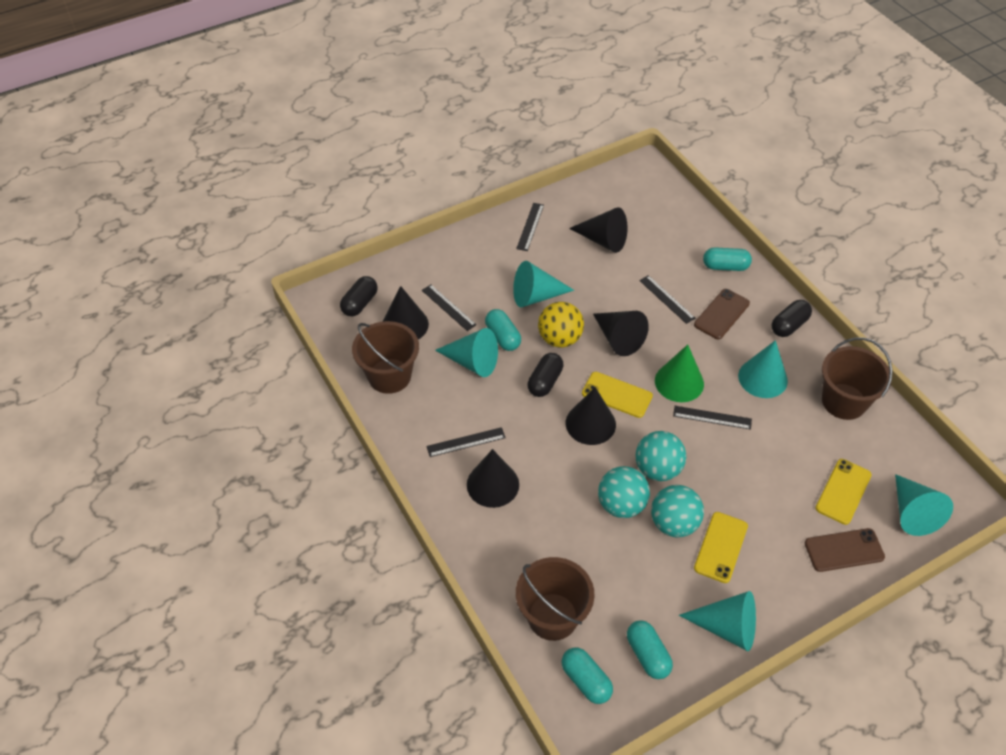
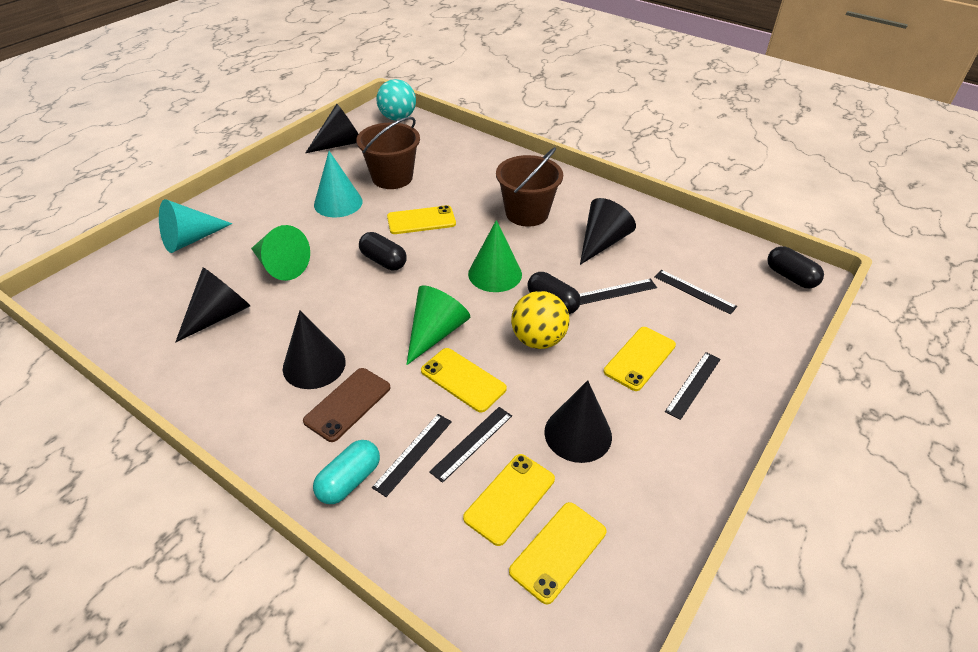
brown bucket: [352,321,419,394] [516,557,594,641] [822,337,893,420] = 3 -> [356,117,420,189] [496,147,563,226] = 2
brown phone: [694,289,750,339] [805,528,885,572] = 2 -> [303,368,391,442] = 1
green cone: [655,345,704,402] = 1 -> [251,225,310,281] [406,285,470,365] [468,220,522,292] = 3
turquoise ball: [598,466,650,518] [636,431,686,481] [651,485,704,537] = 3 -> [377,79,416,121] = 1
turquoise capsule: [485,309,521,351] [561,647,613,704] [627,620,673,679] [703,247,752,271] = 4 -> [313,440,380,504] = 1
turquoise cone: [435,328,498,377] [513,261,574,307] [679,591,756,651] [738,340,788,398] [895,474,953,536] = 5 -> [159,199,232,253] [314,151,363,218] = 2
yellow phone: [582,372,653,418] [694,512,748,583] [815,459,872,525] = 3 -> [387,205,456,234] [421,348,507,413] [463,454,555,546] [509,502,606,605] [604,327,676,391] = 5

